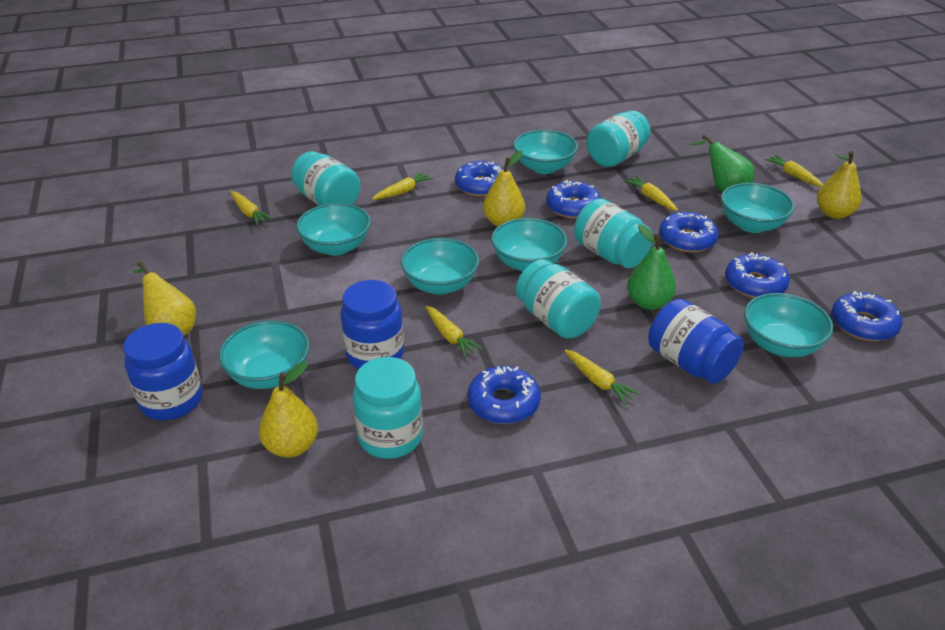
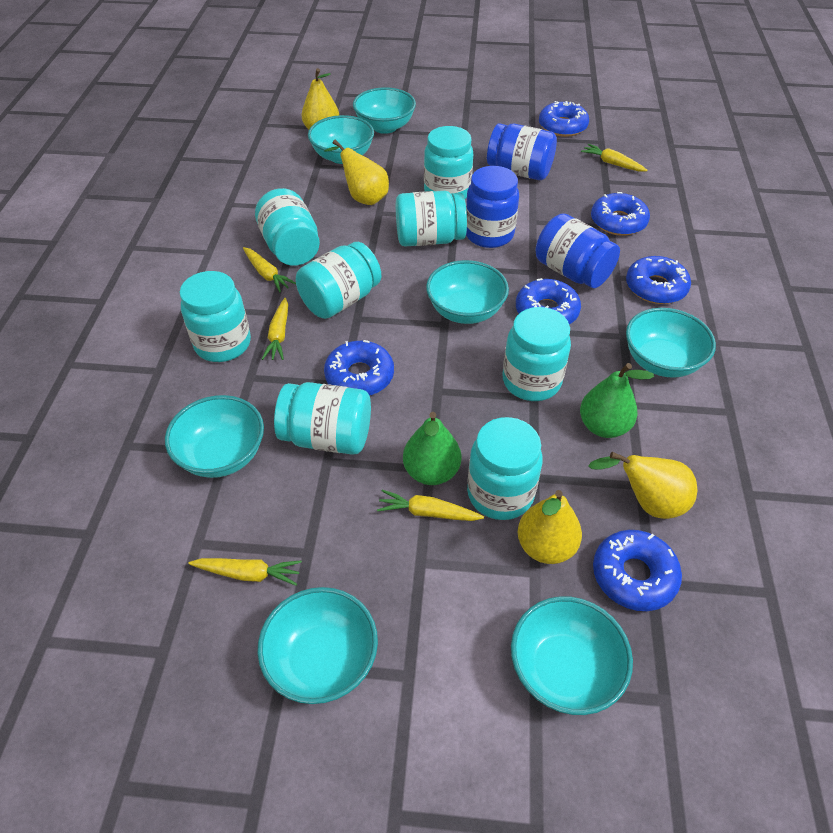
turquoise jar: [291,151,361,206] [353,357,423,459] [516,259,601,339] [574,198,653,268] [587,111,651,167] = 5 -> [179,271,251,362] [255,188,320,266] [274,382,371,455] [296,242,381,319] [396,191,467,247] [424,126,473,199] [467,417,543,520] [502,307,571,401] = 8
yellow carrot: [230,191,273,225] [372,172,433,200] [425,305,483,358] [564,349,640,405] [624,176,678,211] [765,155,823,187] = 6 -> [188,558,302,586] [243,247,296,292] [262,298,288,360] [377,490,484,521] [581,144,648,172] = 5

